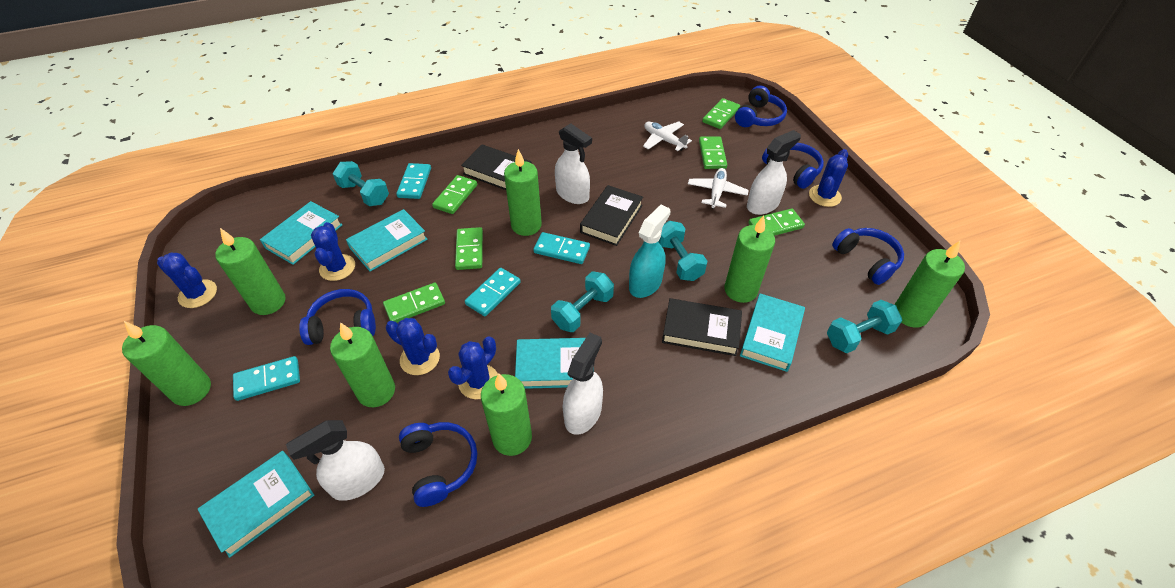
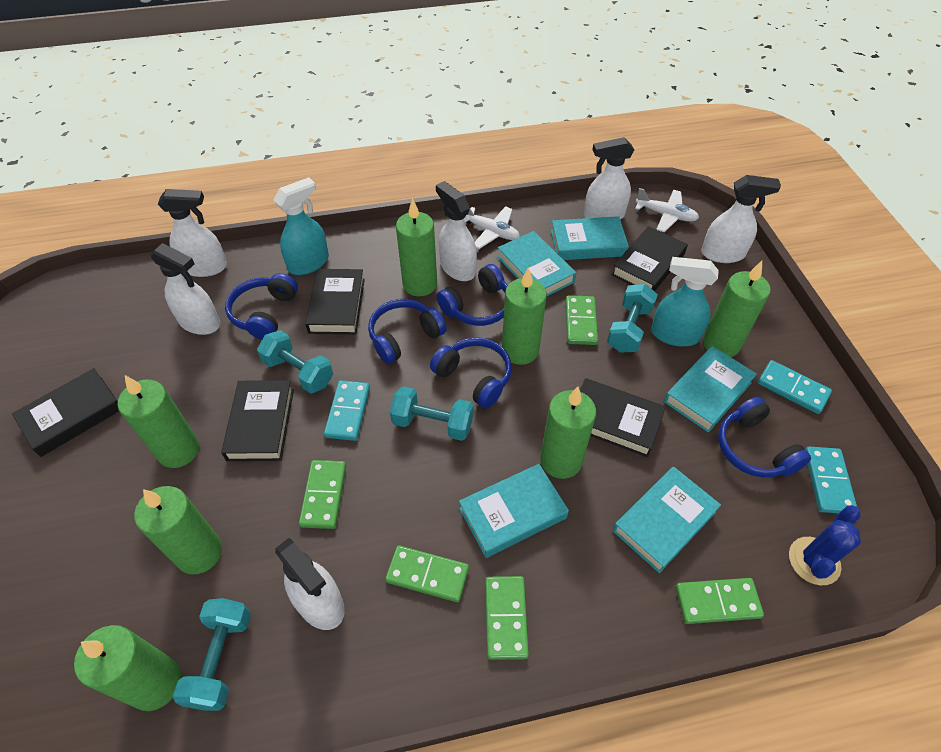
black book: [461,144,532,190] [580,185,643,246] [662,298,742,356] = 3 -> [12,368,119,457] [221,380,294,461] [305,269,365,334] [580,378,666,457] [611,226,688,291] = 5
blue cactus: [157,252,217,308] [311,222,355,281] [386,318,440,375] [448,336,498,399] [809,149,848,207] = 5 -> [789,506,861,585] = 1
green domino: [383,283,445,323] [432,175,477,214] [455,227,483,270] [699,137,727,169] [702,98,740,129] [748,208,805,236] = 6 -> [299,460,346,529] [385,545,469,602] [485,576,529,660] [566,295,598,345] [675,578,764,624] = 5
turquoise domino: [233,356,300,401] [396,163,431,199] [465,268,521,316] [533,232,590,264] = 4 -> [324,380,370,441] [758,360,832,414] [805,446,857,513] = 3
turquoise spray bottle: [629,205,671,298] = 1 -> [274,177,329,275] [651,257,719,347] = 2
white spray bottle: [286,420,385,501] [555,123,592,204] [563,333,603,435] [747,130,801,215] = 4 -> [150,243,220,335] [158,189,227,277] [275,538,345,630] [436,181,477,281] [584,137,634,220] [701,175,781,263] = 6

